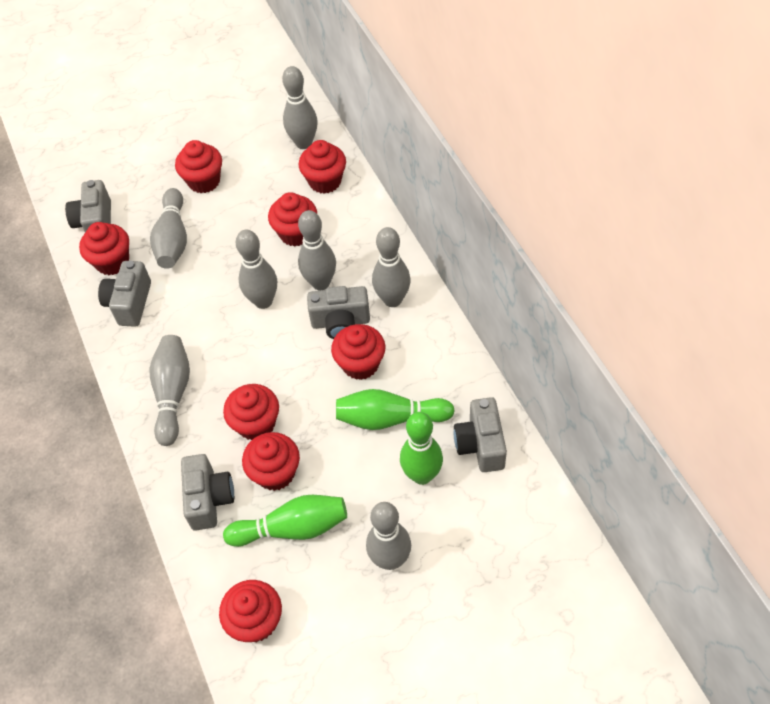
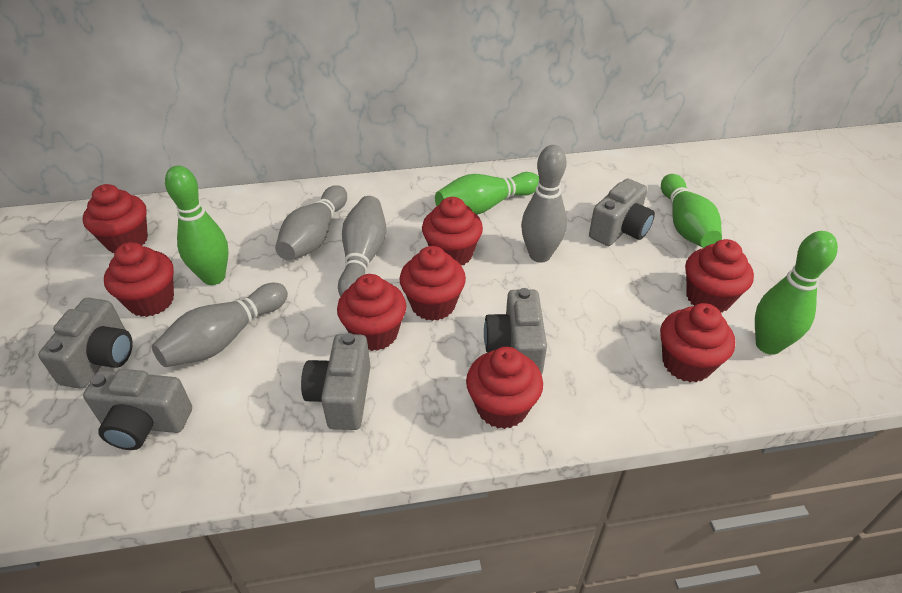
green bowling pin: [223,495,347,547] [336,389,455,430] [400,412,443,485] = 3 -> [165,166,228,285] [435,172,539,215] [661,174,722,248] [755,231,838,355] = 4
grey bowling pin: [149,335,190,446] [150,188,187,269] [236,230,277,309] [282,66,318,149] [298,210,336,290] [366,502,411,570] [372,227,411,307] = 7 -> [152,283,288,367] [275,185,347,261] [338,196,386,297] [521,145,567,263] = 4

